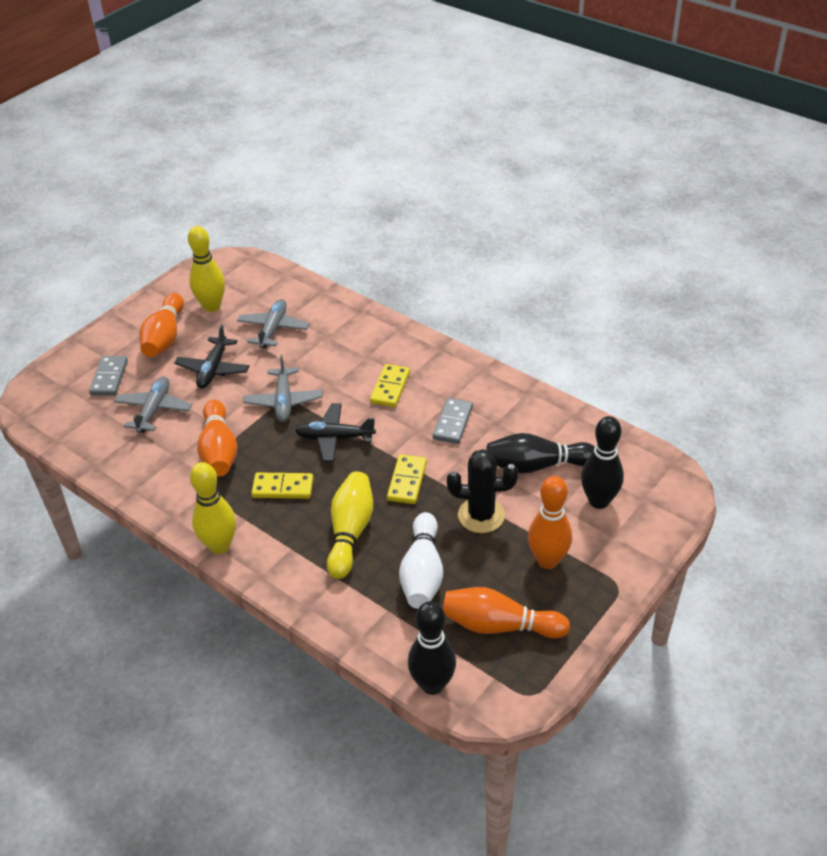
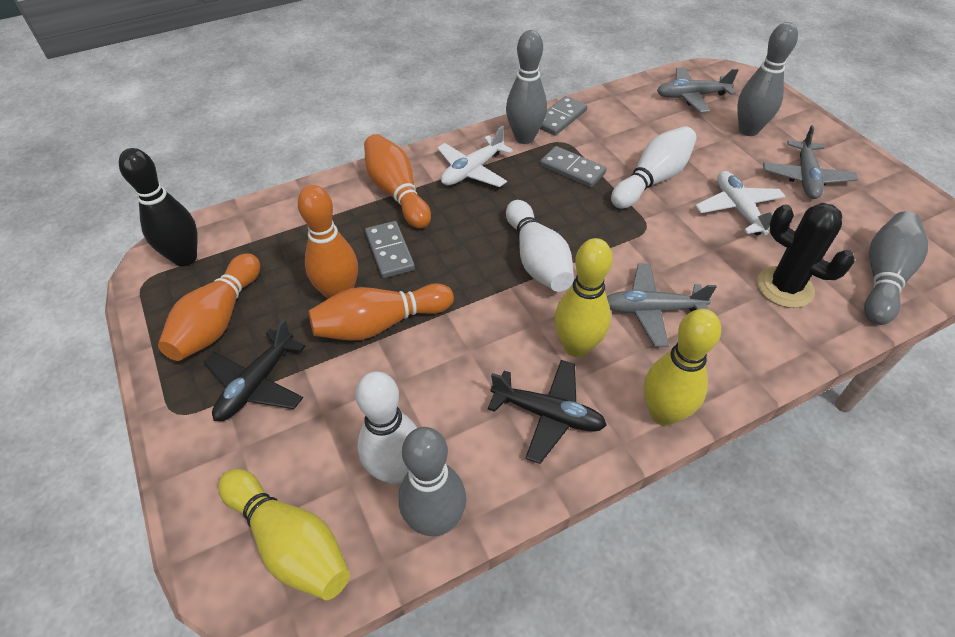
black bowling pin: [408,601,456,695] [486,433,595,474] [581,416,624,509] = 3 -> [119,148,198,266] = 1
grey bowling pin: none = 0 -> [398,427,466,536] [506,30,547,144] [737,22,798,136] [864,211,928,325] = 4
grey domino: [89,356,128,396] [433,398,473,444] = 2 -> [365,221,415,278] [540,96,587,136] [540,146,607,188] = 3
white bowling pin: [399,512,443,609] = 1 -> [356,371,417,484] [506,200,574,292] [611,126,697,209] = 3
white plane: none = 0 -> [437,126,513,187] [695,171,786,235] = 2
yellow domino: [251,472,313,499] [370,364,410,407] [387,455,427,504] = 3 -> none = 0

